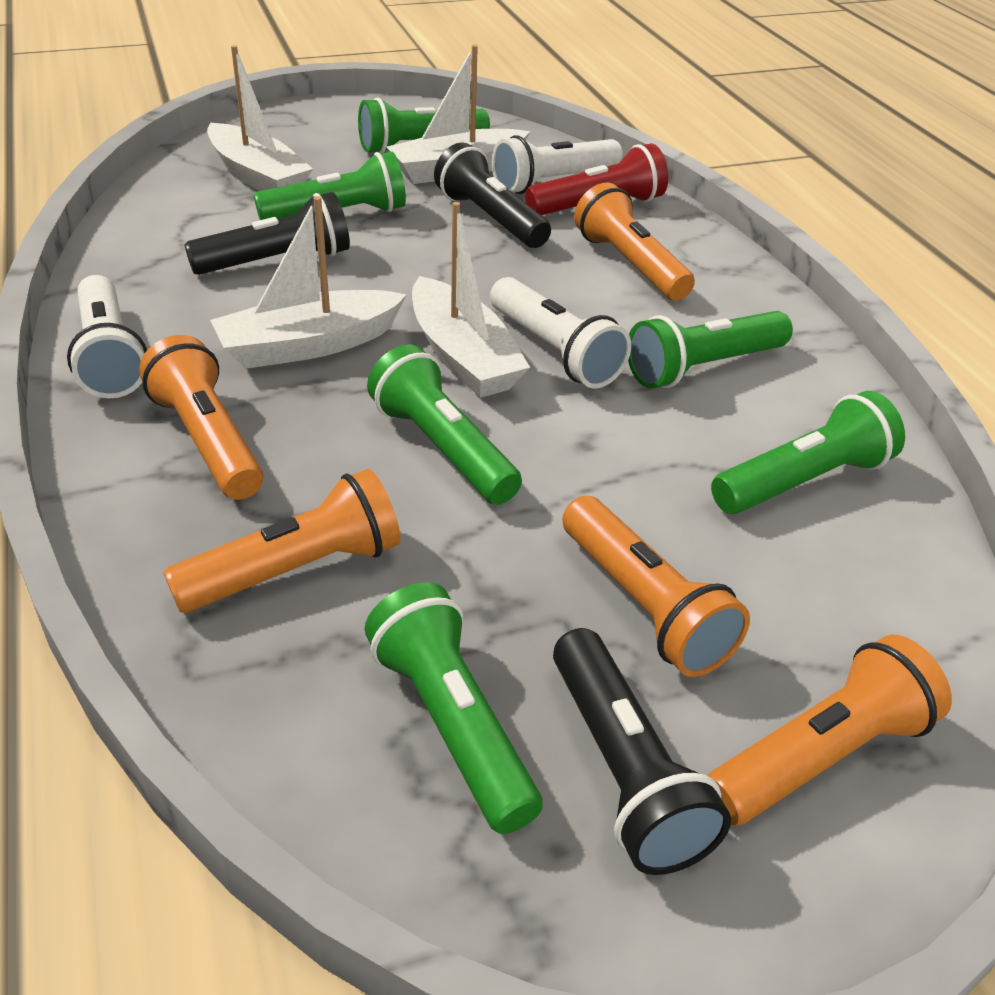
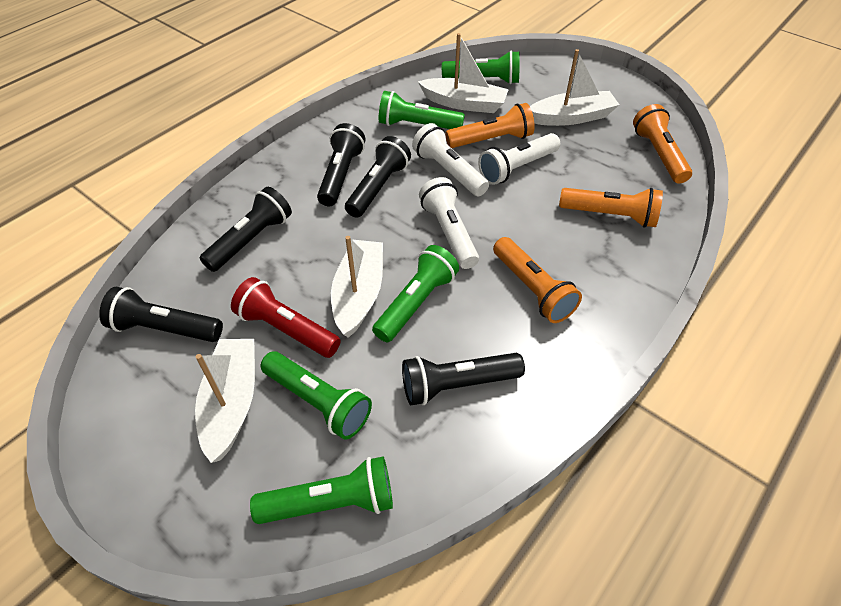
black flashlight: [184,192,350,275] [434,142,551,248] [553,628,731,875] = 3 -> [99,287,223,342] [200,187,292,272] [317,123,365,206] [345,136,411,218] [402,353,525,405] = 5
green flashlight: [254,152,406,220] [358,98,490,154] [365,582,543,834] [367,345,522,505] [628,311,793,388] [711,391,905,514] = 6 -> [250,456,393,524] [261,351,372,440] [372,245,459,342] [379,91,465,129] [442,51,520,84] = 5
orange flashlight: [139,335,263,500] [163,469,401,613] [562,496,750,677] [574,182,695,301] [707,635,952,825] = 5 -> [445,103,535,148] [493,237,582,323] [559,188,663,228] [633,104,692,184] = 4

